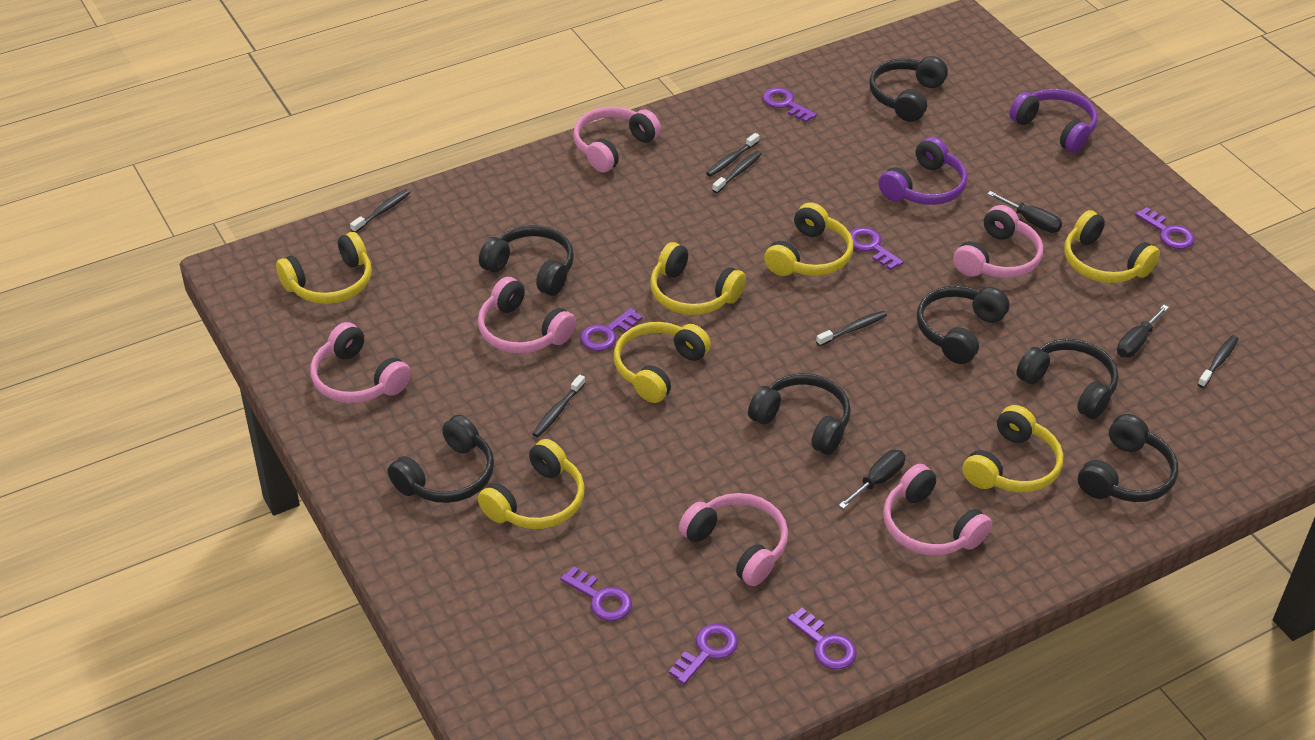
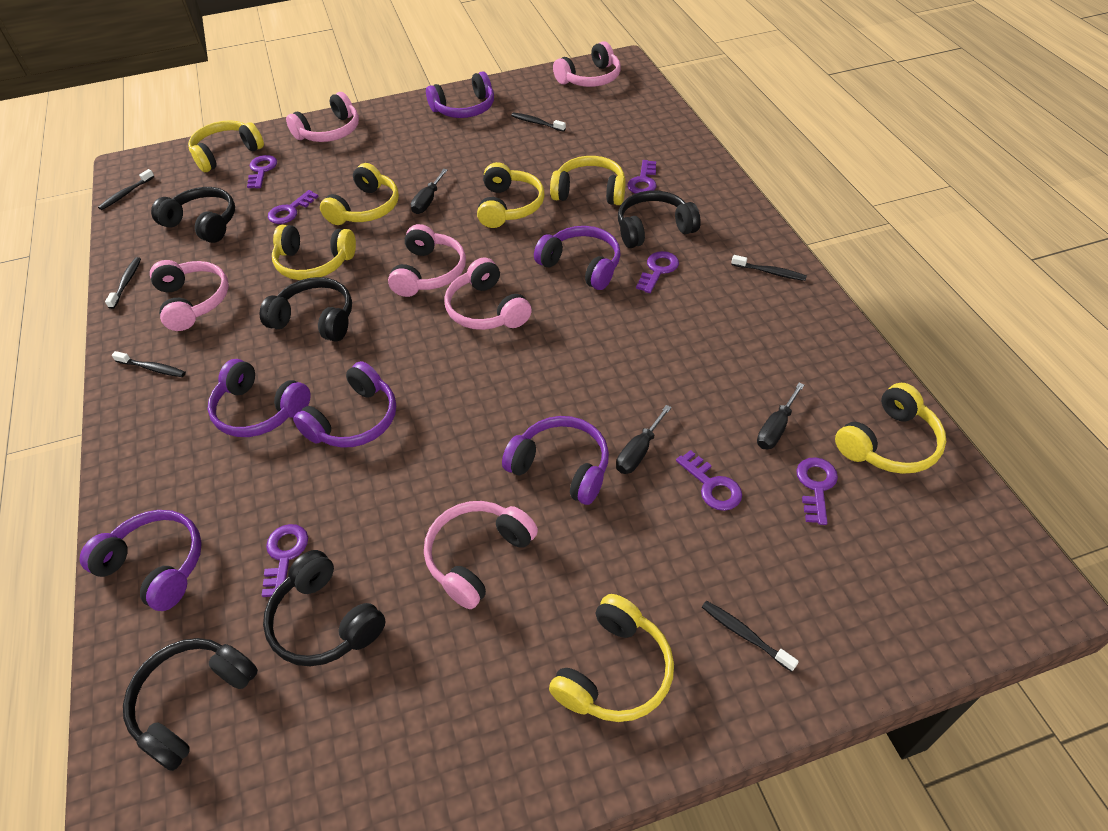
black headphones: [388,415,494,503] [479,225,574,296] [748,373,851,455] [869,56,948,122] [917,286,1010,364] [1016,339,1118,419] [1078,414,1178,502] = 7 -> [123,638,258,771] [151,187,235,243] [259,277,352,342] [263,550,386,666] [618,190,701,248] = 5
purple headphones: [879,137,967,205] [1009,89,1098,153] = 2 -> [79,510,202,611] [207,359,311,437] [293,361,396,448] [426,72,494,118] [502,416,609,505] [534,226,621,290] = 6

